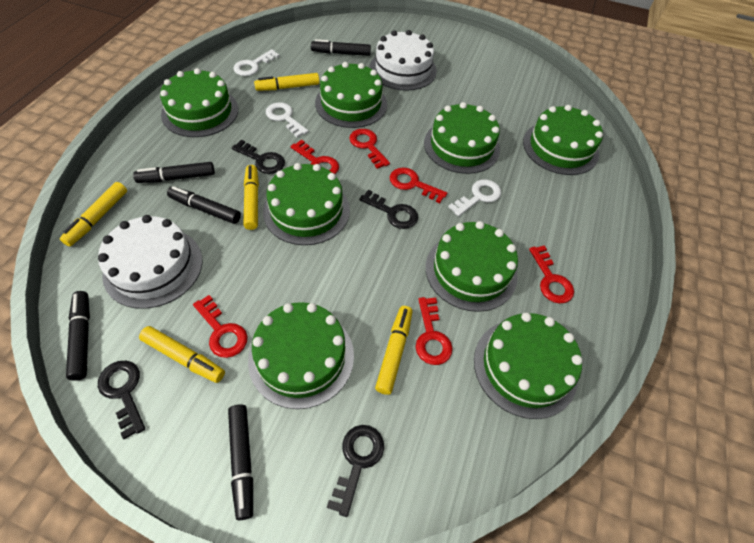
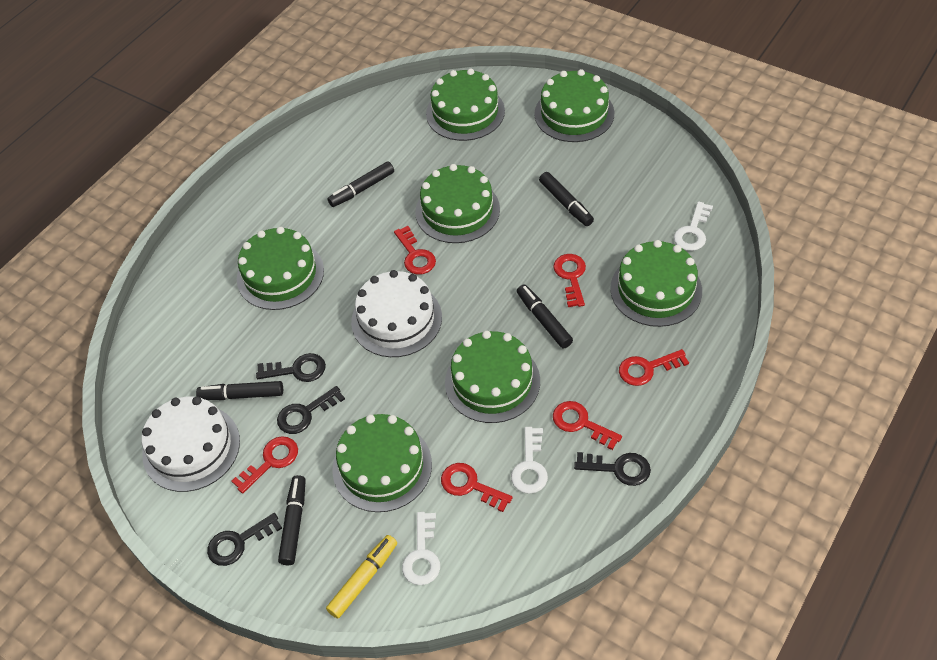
green cake: [160,68,238,137] [248,302,354,409] [263,163,350,245] [315,62,387,128] [424,102,500,174] [426,221,518,312] [474,313,583,419] [523,105,603,175] = 8 -> [237,227,324,310] [332,414,432,512] [415,164,500,243] [426,68,505,141] [445,331,540,423] [534,69,614,142] [610,240,702,327] = 7
yellow marker: [60,182,127,247] [139,326,225,383] [243,165,259,230] [254,73,320,91] [375,306,412,395] = 5 -> [326,535,397,619] = 1

